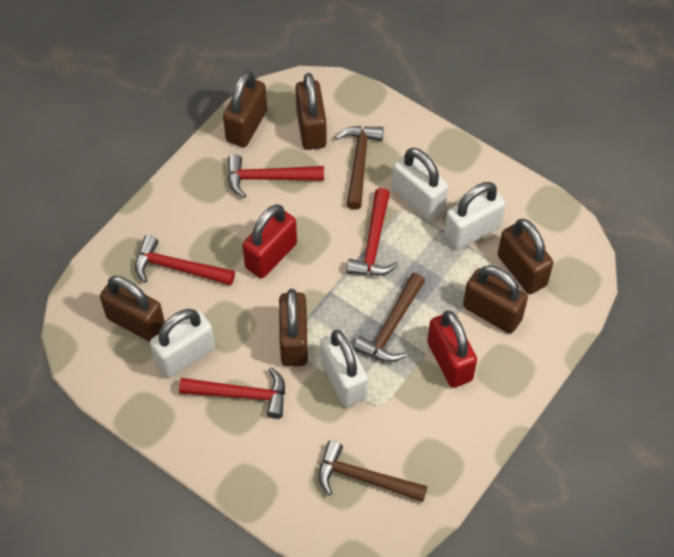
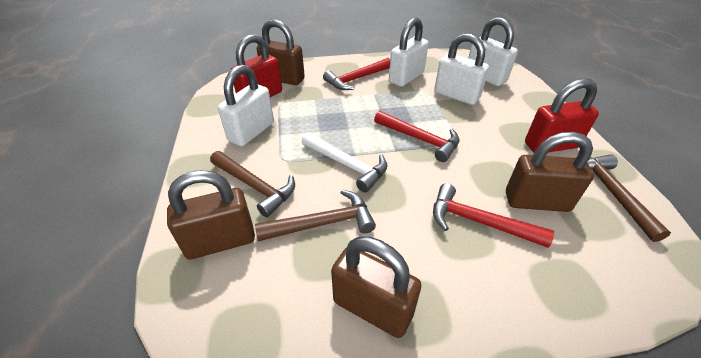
brown padlock: [100,276,165,342] [223,71,267,147] [279,289,308,366] [295,73,327,150] [463,265,528,334] [498,219,554,294] = 6 -> [167,170,255,260] [257,19,305,85] [331,237,421,338] [506,132,594,212] = 4
red hammer: [135,235,235,285] [179,367,285,419] [228,154,324,198] [346,188,398,276] = 4 -> [323,58,390,90] [374,111,459,162] [433,183,554,248] = 3
white hammer: none = 0 -> [301,132,387,192] = 1

